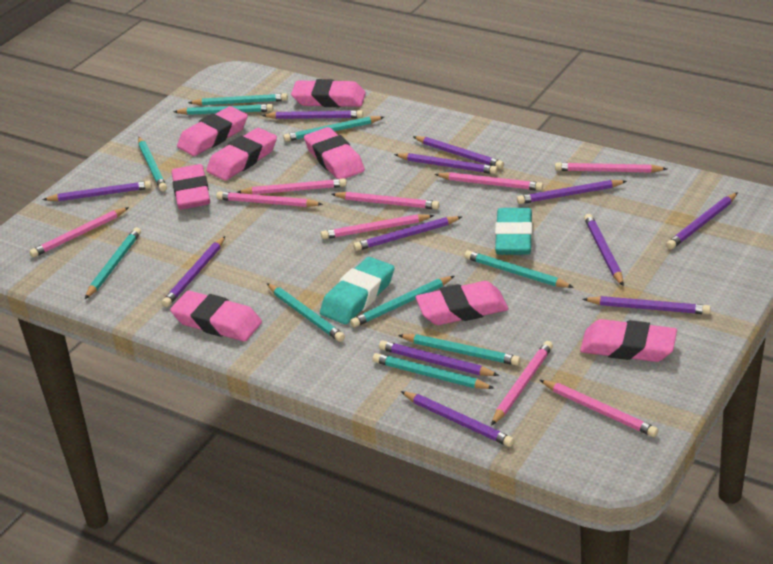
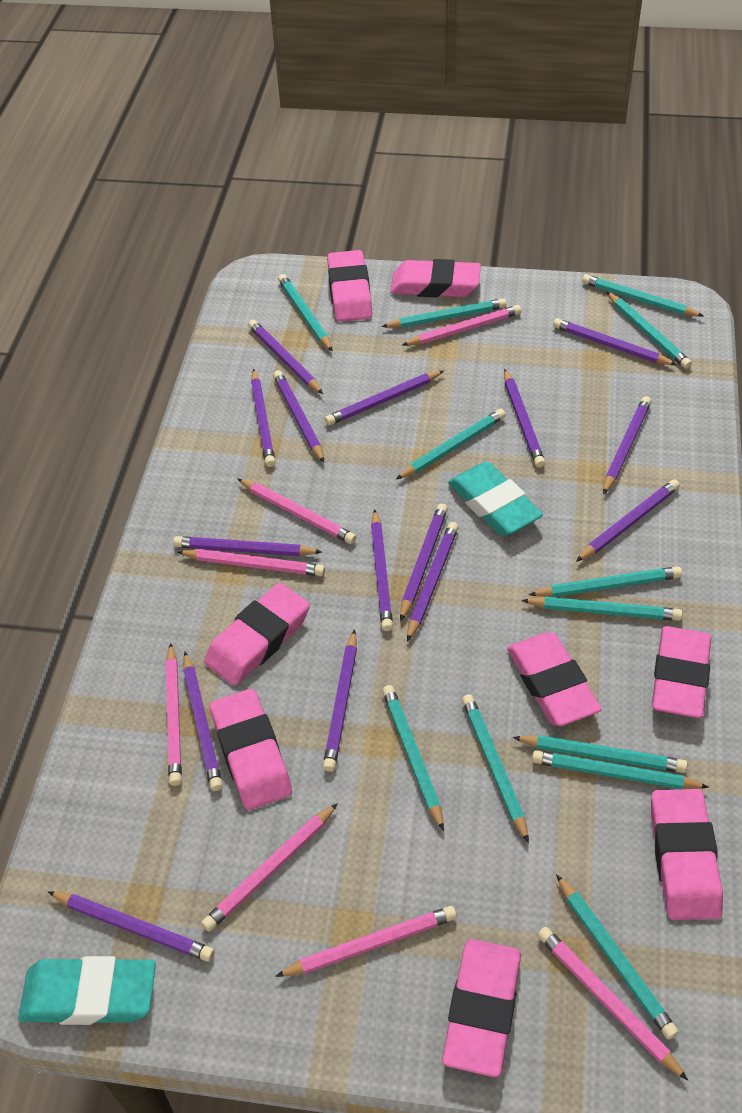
pink pencil: [29,207,129,258] [217,191,323,207] [237,178,347,194] [321,214,434,239] [331,192,440,210] [434,172,543,191] [491,341,553,426] [540,380,658,437] [555,162,667,173] = 9 -> [165,643,182,786] [177,549,325,576] [201,803,338,932] [238,479,356,544] [275,906,457,977] [402,305,521,346] [537,927,688,1081] = 7
purple pencil: [43,181,152,201] [162,236,225,307] [262,110,363,119] [353,216,462,251] [379,340,499,376] [394,153,498,174] [400,391,514,447] [413,136,504,169] [517,180,627,204] [583,296,711,315] [584,214,623,286] [666,192,738,249] = 12 -> [48,891,214,962] [173,536,322,556] [183,652,223,791] [248,320,323,394] [251,369,276,467] [273,370,324,463] [323,629,357,772] [325,371,444,425] [371,509,393,631] [400,503,448,621] [407,522,459,642] [504,369,545,468] [553,318,677,365] [576,479,680,562] [603,396,651,495] = 15
turquoise pencil: [85,227,141,299] [138,137,167,191] [174,104,273,115] [188,93,288,106] [267,283,345,342] [283,116,384,142] [350,276,454,327] [373,353,494,389] [398,334,520,366] [464,250,574,288] = 10 -> [278,274,333,352] [381,298,507,328] [382,685,444,831] [396,409,506,479] [462,694,529,843] [513,735,688,773] [521,597,683,621] [529,566,682,597] [532,750,709,789] [556,874,678,1040] [582,274,704,317] [607,292,692,369] = 12

